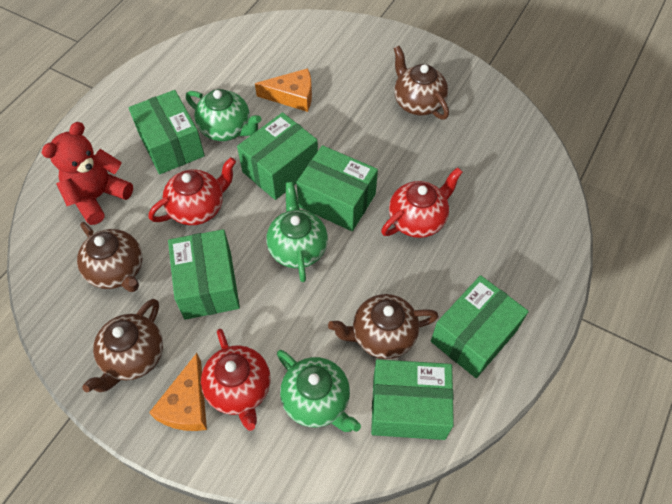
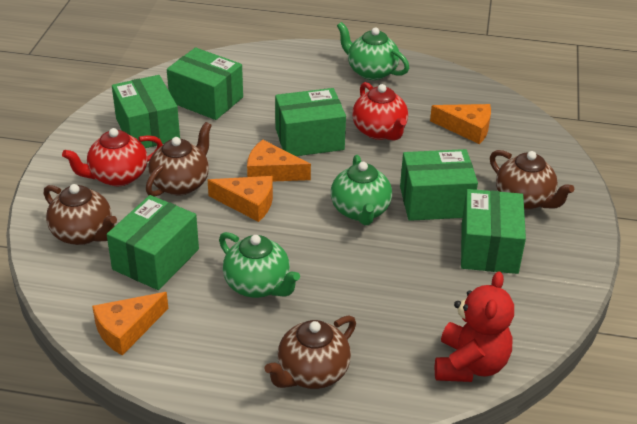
orange cheese: [149,353,207,431] [255,68,312,112] = 2 -> [92,292,169,355] [208,176,273,222] [247,140,311,181] [430,104,491,144] = 4
red teapot: [149,157,236,225] [201,329,270,431] [381,167,462,238] = 3 -> [62,128,163,186] [352,82,408,140] = 2

